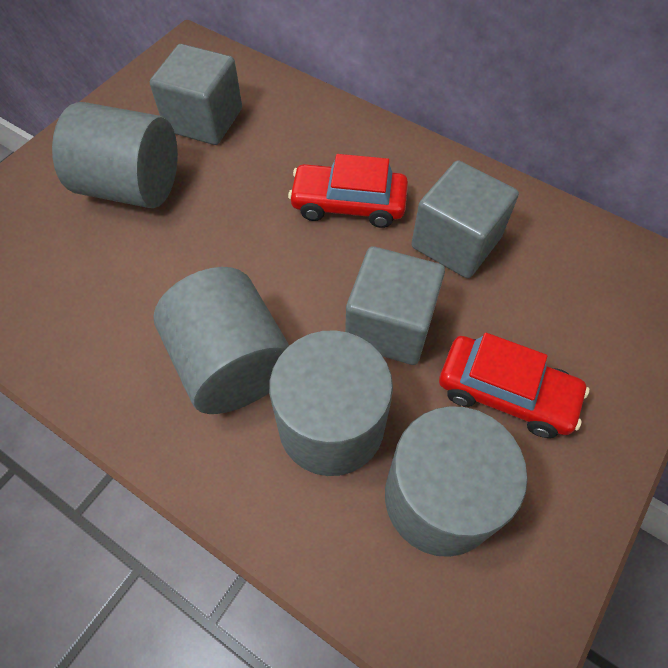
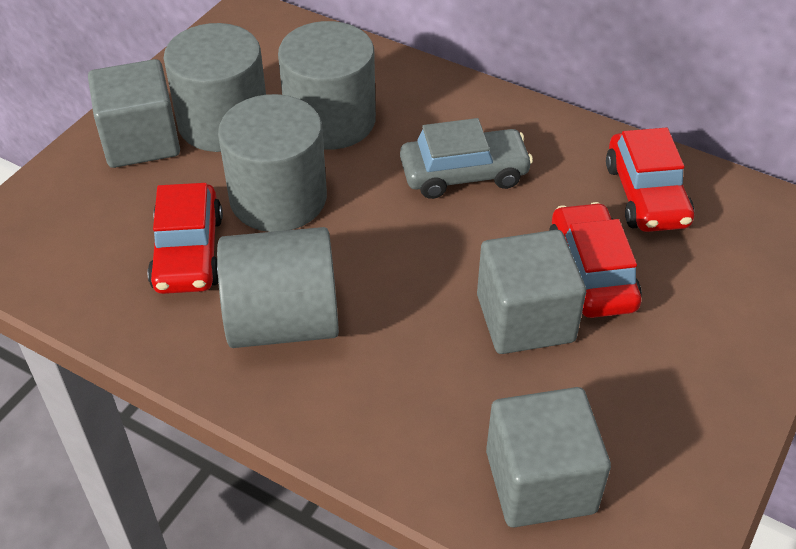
grey car: none = 0 -> [400,118,533,199] = 1
red car: [288,154,408,228] [439,333,589,438] = 2 -> [148,183,223,294] [549,202,642,318] [606,128,694,232] = 3

